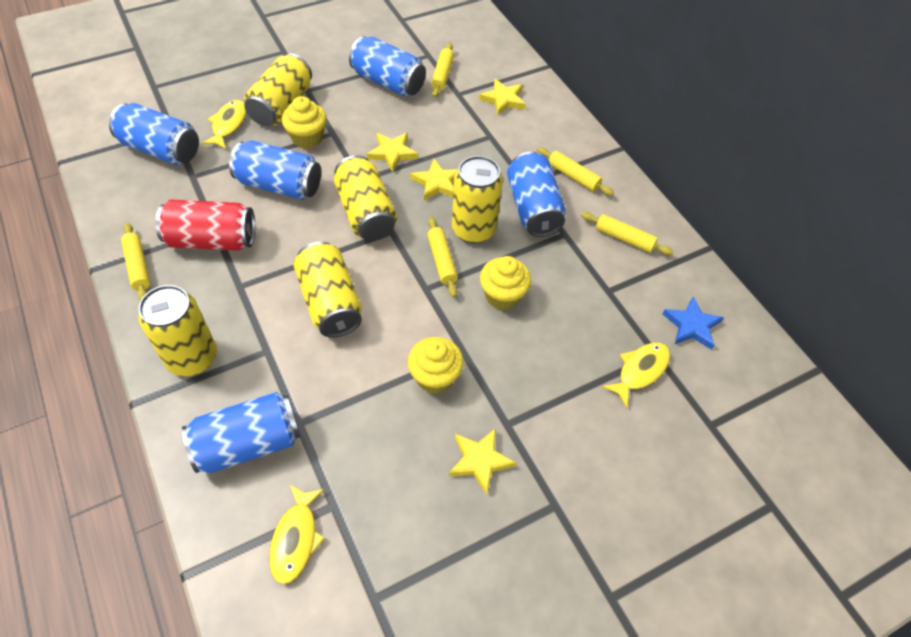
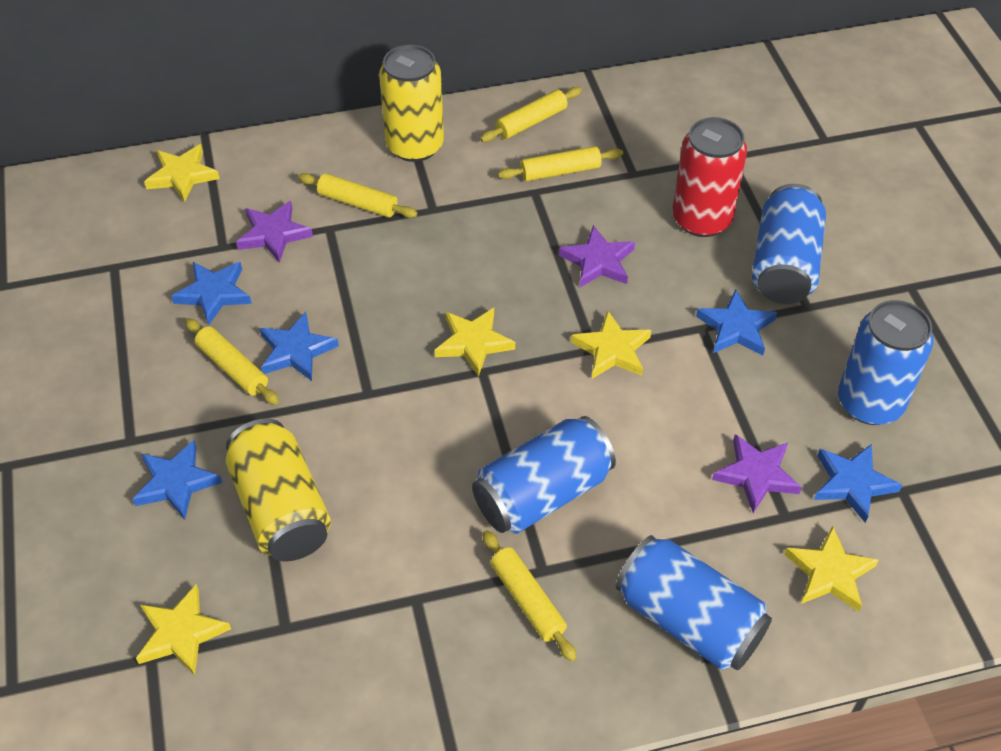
blue can: [109,103,199,165] [182,392,301,473] [229,141,321,200] [349,36,426,97] [507,151,566,237] = 5 -> [472,416,616,534] [616,535,772,670] [752,184,826,304] [838,300,934,425] = 4
blue star: [662,296,724,350] = 1 -> [132,440,222,520] [171,262,252,325] [259,312,339,381] [696,290,777,356] [814,444,902,523] = 5
purple star: none = 0 -> [236,201,313,263] [559,225,635,288] [712,434,802,513] = 3
yellow can: [138,285,217,376] [244,53,312,126] [294,241,362,338] [334,155,397,241] [452,156,503,243] = 5 -> [226,418,331,561] [379,45,444,162] = 2
yellow cupcake: [282,96,327,149] [408,337,464,394] [480,256,531,310] = 3 -> none = 0
yellow fish: [201,100,246,149] [269,484,325,584] [602,343,670,407] = 3 -> none = 0
yellow star: [367,133,418,172] [410,159,457,201] [449,428,516,494] [479,79,526,115] = 4 -> [136,584,231,676] [144,144,220,202] [435,308,515,376] [571,311,651,379] [784,526,879,612] = 5

